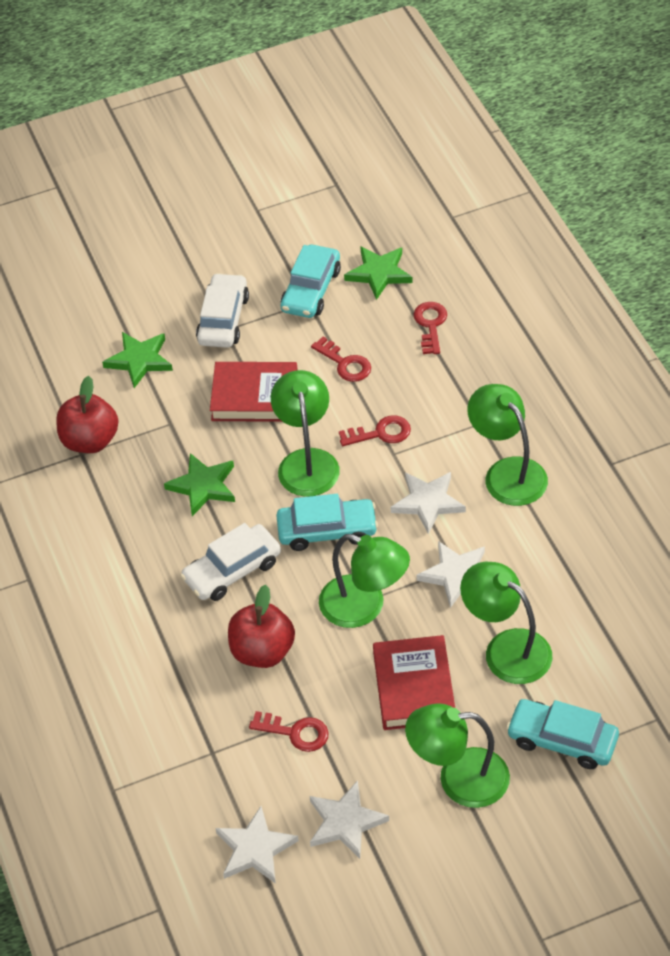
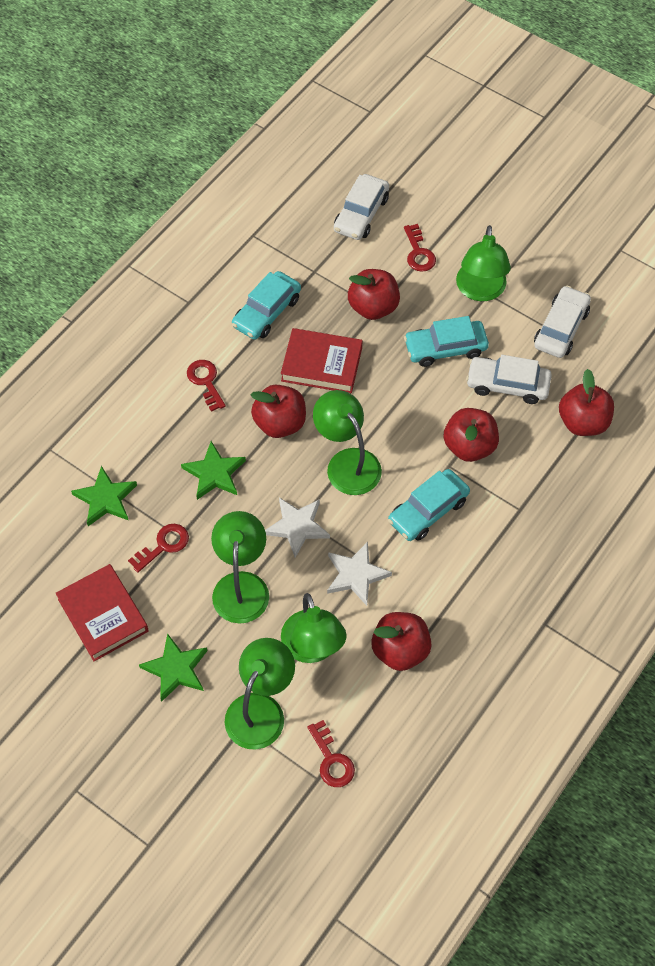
red apple: [56,376,119,453] [228,585,295,668] = 2 -> [251,385,306,438] [348,269,400,320] [371,612,432,671] [443,408,499,462] [559,369,614,436] = 5
white car: [180,523,281,601] [196,273,249,348] = 2 -> [334,174,389,240] [466,355,552,404] [534,286,591,358] = 3
white star: [215,806,299,884] [309,780,389,859] [391,472,466,534] [417,541,485,608] = 4 -> [265,498,330,558] [327,542,392,606] = 2

